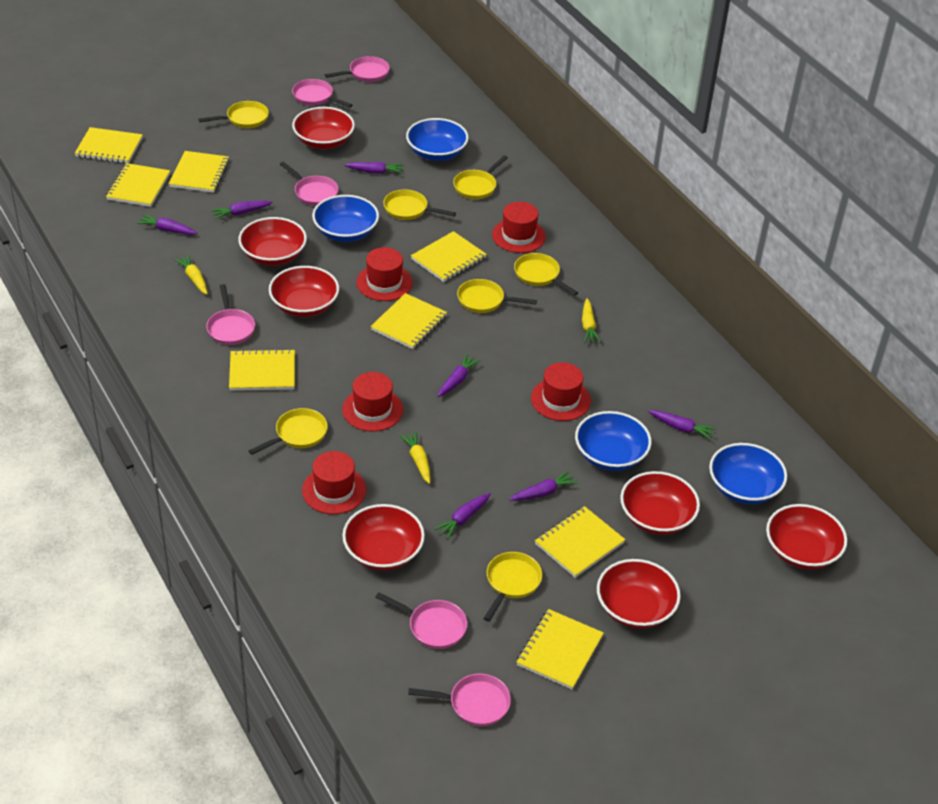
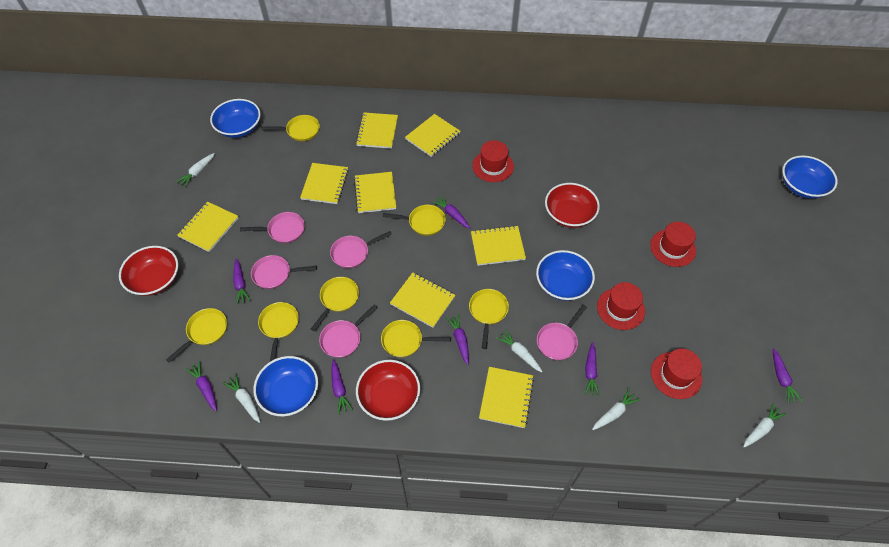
pink pan: [206,284,255,345] [280,162,339,206] [292,79,352,108] [325,56,390,82] [375,592,467,649] [408,674,511,726] = 6 -> [240,212,305,243] [251,255,317,289] [319,304,378,358] [330,231,392,268] [537,305,587,360] = 5
red bowl: [238,217,307,266] [269,266,339,317] [292,107,355,149] [342,504,425,571] [597,559,681,629] [620,471,700,535] [766,504,847,569] = 7 -> [119,246,178,296] [356,360,420,421] [545,183,600,228] = 3
red hat: [302,451,366,514] [342,372,403,432] [356,247,412,301] [492,202,546,253] [531,362,591,421] = 5 -> [472,140,514,182] [597,282,645,330] [650,222,696,267] [651,349,702,399] = 4
white carrot: none = 0 -> [177,153,215,187] [223,374,260,423] [496,329,543,372] [592,388,640,430] [743,403,786,448] = 5
yellow carrot: [174,254,207,295] [400,431,430,484] [582,298,601,343] = 3 -> none = 0

